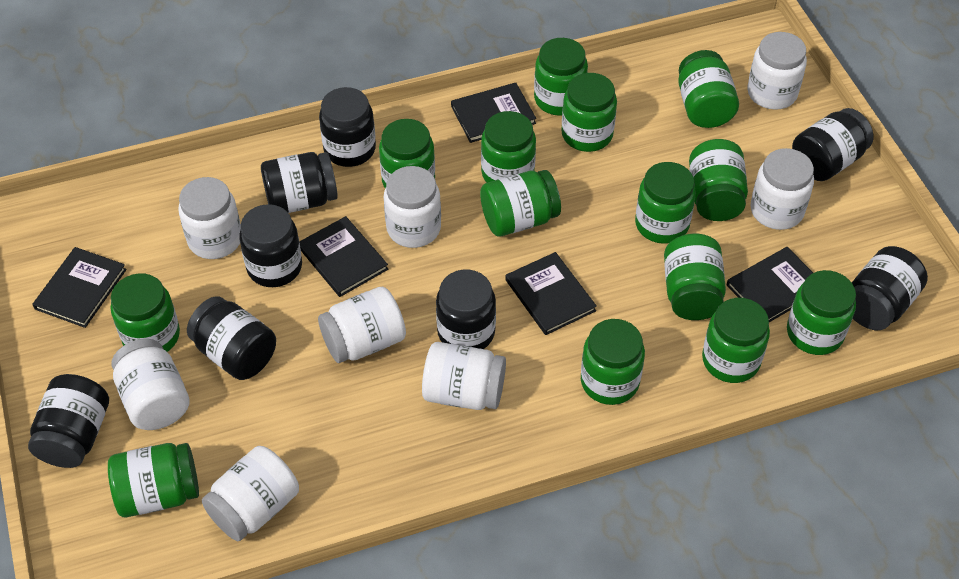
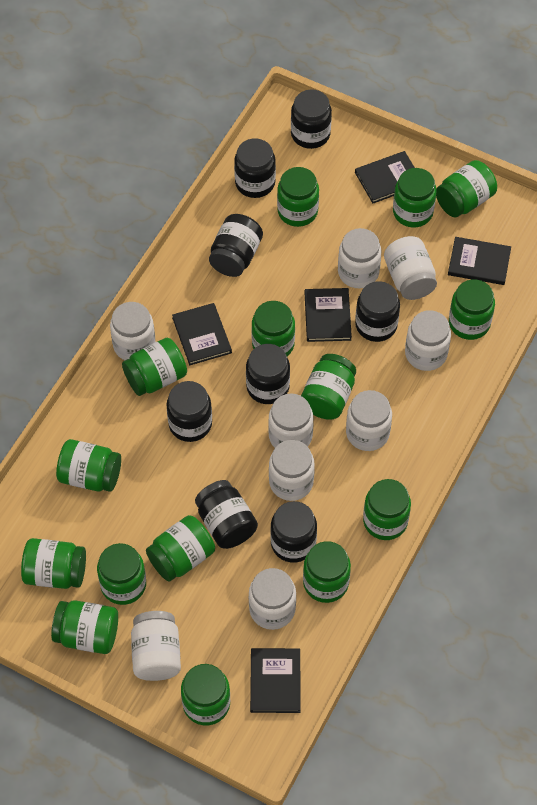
green jar: [108,443,199,517] [111,273,180,352] [379,119,435,188] [480,170,561,236] [481,111,536,183] [534,38,588,116] [561,73,617,152] [581,319,645,405] [635,162,696,244] [664,234,726,320] [678,50,739,128] [689,139,748,221] [702,298,770,383] [787,270,856,355] = 14 -> [21,538,86,589] [51,600,118,654] [56,439,121,492] [97,543,146,605] [122,338,187,396] [146,515,215,582] [181,664,230,725] [251,301,295,356] [277,167,319,227] [301,354,356,420] [303,541,351,603] [363,479,411,540] [393,168,437,228] [436,160,497,218] [449,279,495,340] = 15
white jar: [111,339,190,430] [178,177,241,259] [202,446,299,541] [318,287,406,363] [384,166,441,248] [422,342,506,410] [747,32,807,110] [751,148,814,230] = 8 -> [110,302,156,360] [131,611,181,681] [249,568,296,630] [268,393,314,448] [269,440,315,501] [338,228,382,288] [346,390,392,451] [384,236,437,300] [405,310,451,371] = 9

